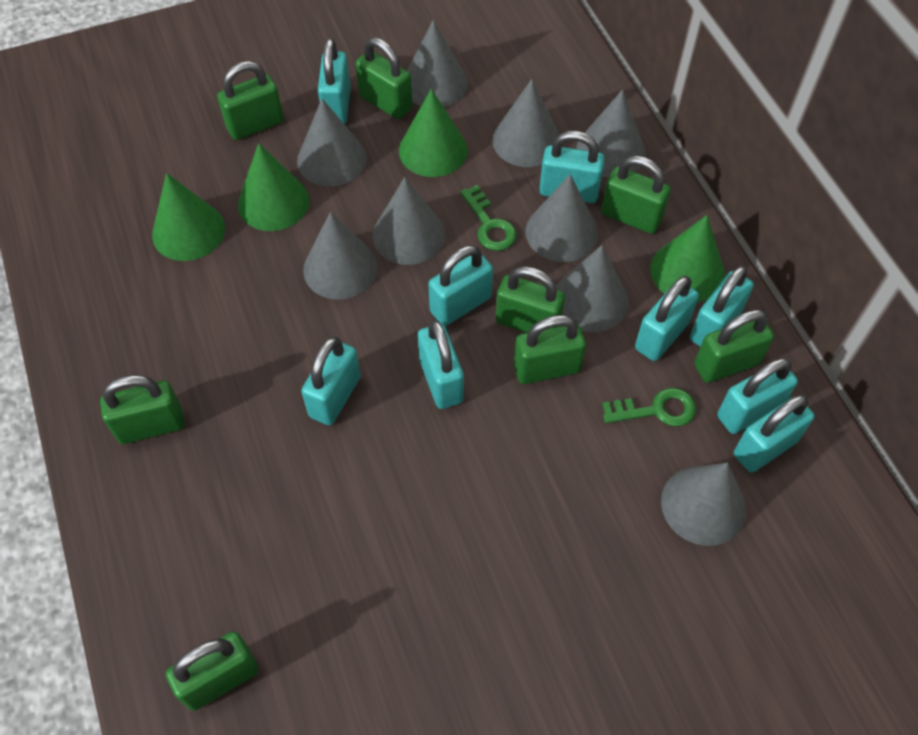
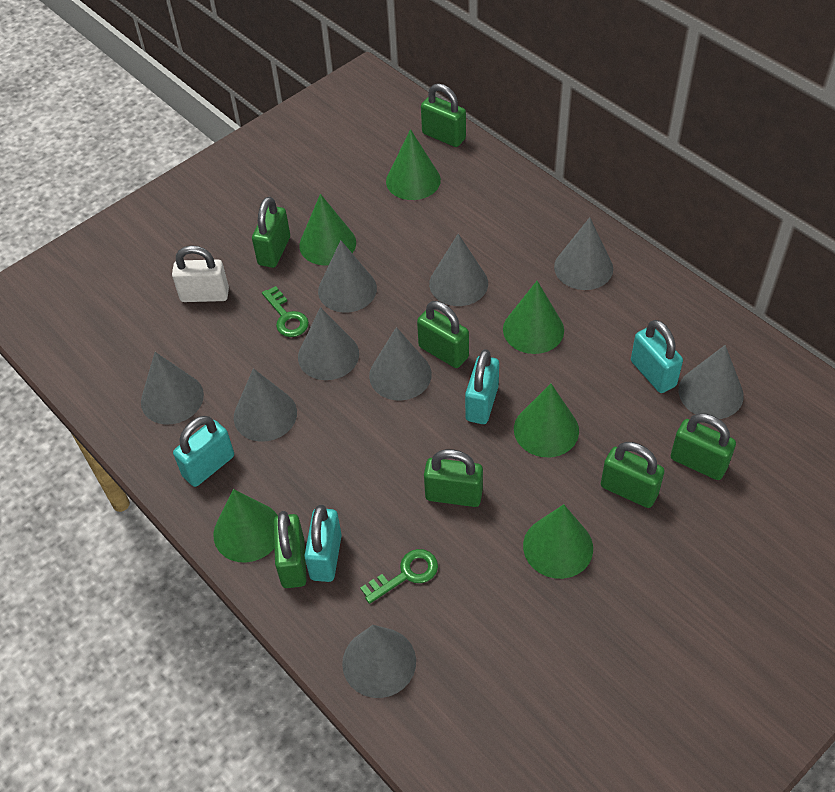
green cone: [152,173,225,261] [238,143,309,231] [399,89,468,177] [650,215,725,302] = 4 -> [213,489,278,563] [299,194,356,265] [386,129,441,200] [503,281,564,354] [514,383,579,457] [523,504,593,579] = 6
green padlock: [100,375,185,444] [166,631,259,711] [217,61,284,140] [356,37,413,119] [496,266,565,333] [514,315,586,384] [601,156,671,234] [695,309,774,383] = 8 -> [252,197,290,268] [273,511,307,588] [417,301,469,368] [421,84,466,147] [424,449,483,507] [601,442,665,508] [671,413,736,480] = 7
turquoise padlock: [301,337,361,425] [318,38,351,124] [418,320,464,409] [428,245,493,326] [539,131,605,203] [635,276,699,361] [690,265,754,347] [717,358,798,434] [734,394,815,473] = 9 -> [173,416,234,487] [304,505,342,582] [465,349,499,424] [631,320,683,393] = 4
white padlock: none = 0 -> [172,245,229,302] = 1

